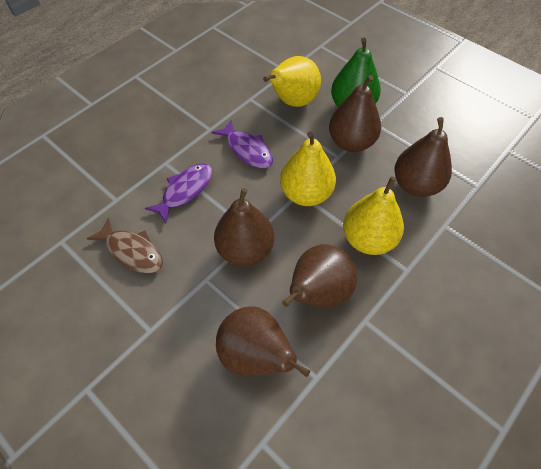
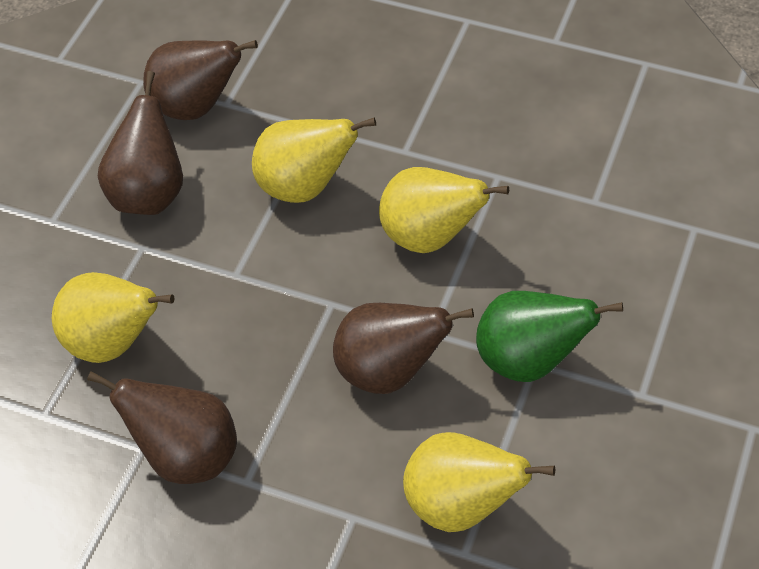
brown fish: [87,218,163,273] = 1 -> none = 0
brown pear: [214,188,274,266] [216,306,310,377] [282,244,357,308] [329,75,381,152] [394,117,452,197] = 5 -> [87,371,237,484] [98,71,183,215] [143,40,258,120] [333,303,474,394] = 4
purple fish: [145,163,212,223] [212,119,273,168] = 2 -> none = 0
yellow pear: [263,56,321,107] [280,131,336,206] [343,176,404,255] = 3 -> [52,272,175,363] [252,118,376,203] [379,167,509,253] [403,432,555,532] = 4

